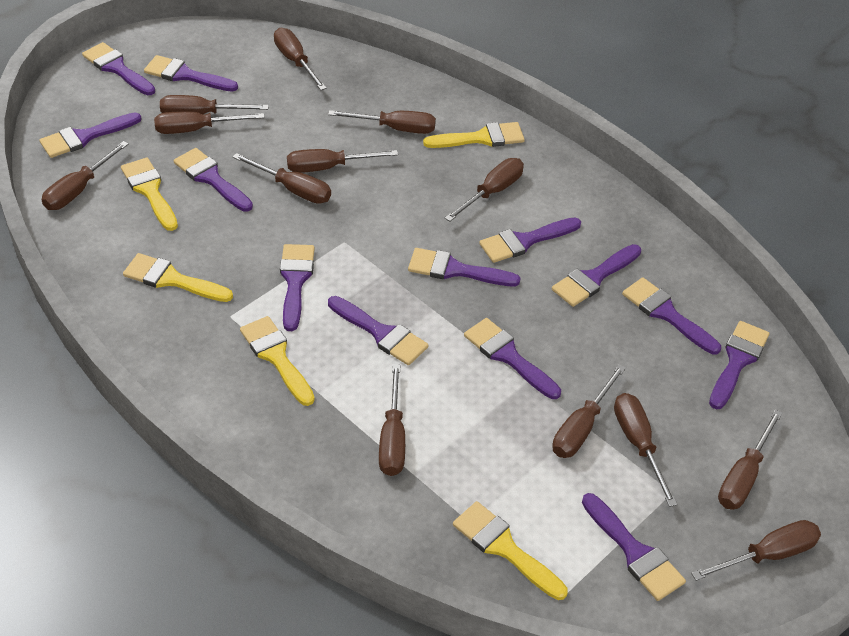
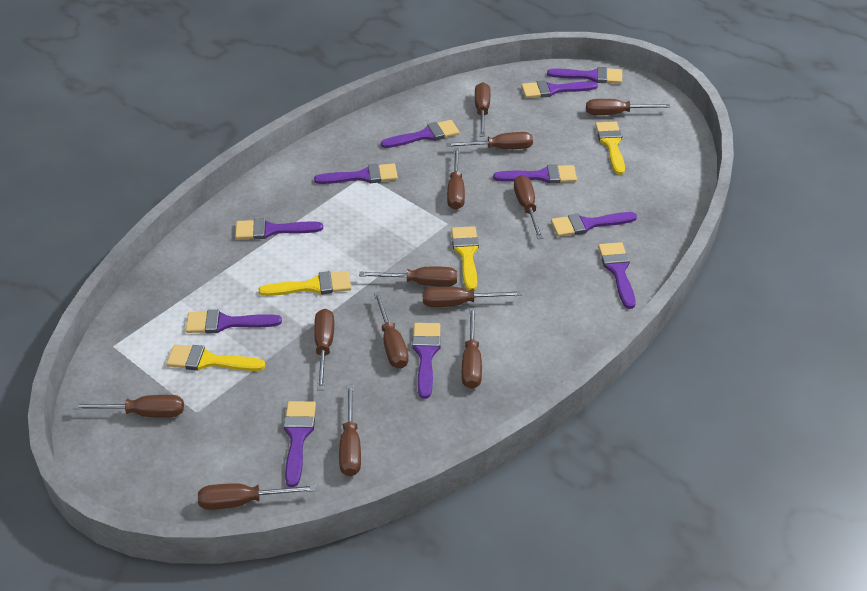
purple brush: [39,112,141,158] [82,42,155,95] [144,55,238,92] [174,148,253,212] [280,244,315,331] [328,296,429,365] [408,248,520,286] [464,318,561,399] [479,218,581,263] [552,244,641,307] [582,493,686,601] [622,277,721,354] [709,321,770,409] = 13 -> [186,310,282,333] [235,218,323,239] [284,401,316,487] [314,163,398,184] [381,120,459,148] [412,323,441,399] [493,164,577,184] [521,80,598,98] [547,67,622,84] [551,212,637,237] [598,242,635,309] = 11
yellow brush: [121,158,178,231] [123,253,233,302] [240,316,315,406] [423,122,525,148] [453,501,568,600] = 5 -> [166,344,266,371] [258,271,351,296] [451,226,479,290] [595,122,625,175] = 4

